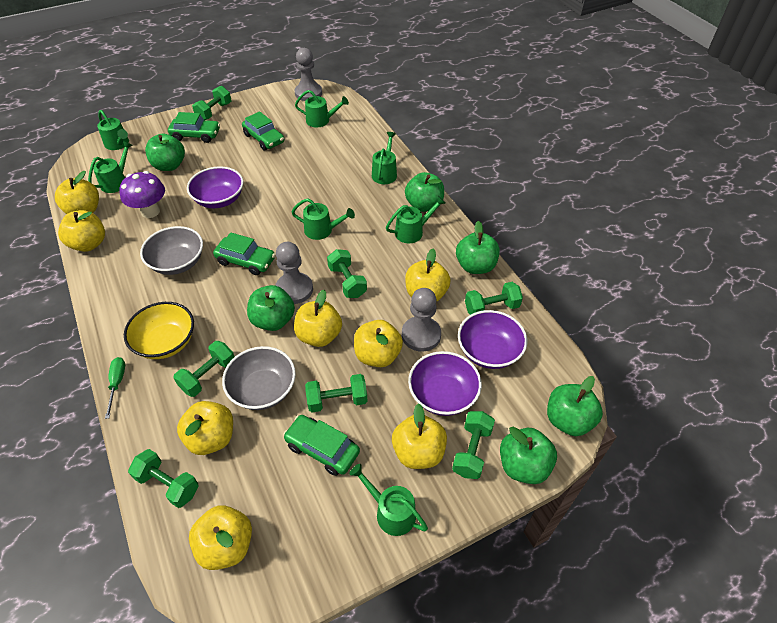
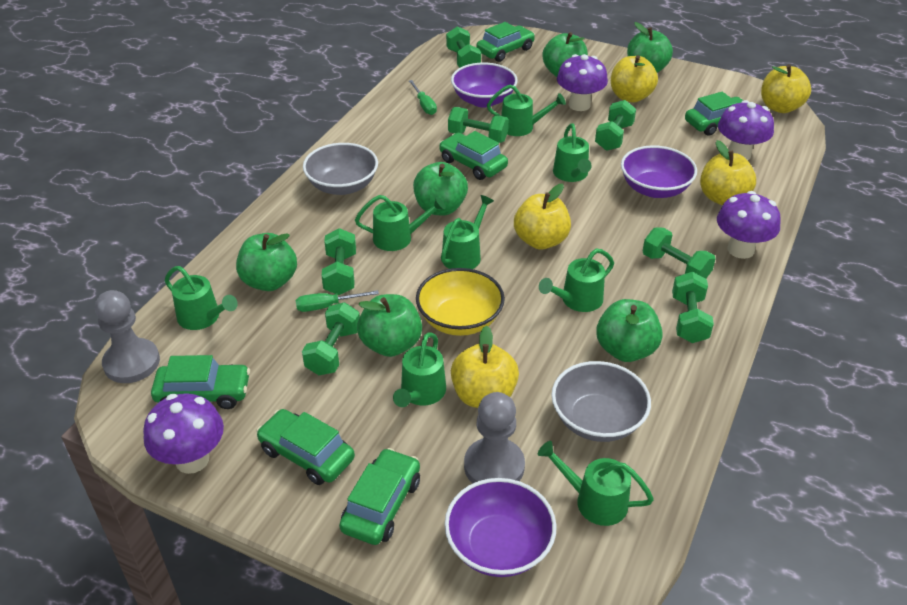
green car: [168,112,220,143] [213,232,275,275] [242,111,284,150] [283,415,360,476] = 4 -> [151,355,250,409] [256,409,355,485] [339,448,420,545] [439,131,508,180] [476,22,535,62] [685,92,744,136] = 6
green screwdriver: [105,357,125,419] = 1 -> [296,290,379,312] [409,80,437,115] = 2
green watering can: [88,141,132,193] [97,110,129,150] [292,198,355,240] [295,90,349,127] [349,464,428,536] [372,132,397,184] [386,196,446,243] = 7 -> [165,266,238,330] [355,195,446,251] [393,332,446,407] [441,195,494,269] [487,85,566,136] [538,441,654,526] [539,249,614,312] [553,123,592,182] = 8
grey pawn: [275,242,313,304] [294,48,322,101] [402,288,441,352] = 3 -> [95,290,160,383] [464,392,525,484] = 2
purple mushroom: [119,171,165,218] = 1 -> [143,393,224,474] [557,54,608,111] [717,191,781,259] [718,100,774,160] = 4
yellow apple: [55,171,99,214] [58,210,105,252] [177,401,233,455] [189,505,252,570] [294,290,342,347] [354,320,403,367] [392,404,447,469] [405,249,451,302] = 8 -> [451,326,519,408] [514,184,571,250] [611,55,658,103] [700,140,756,205] [761,64,811,113] = 5

